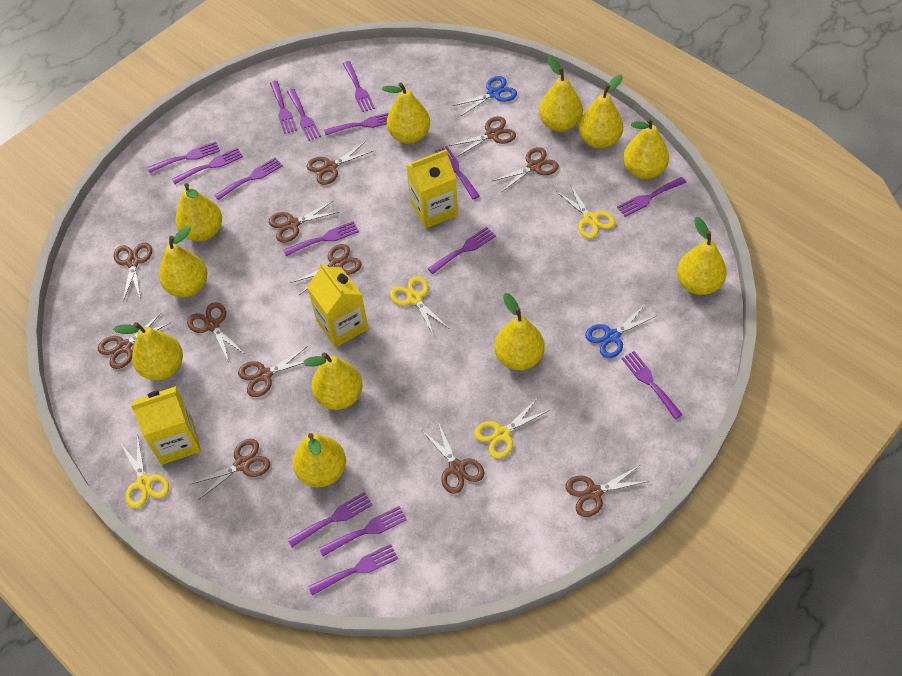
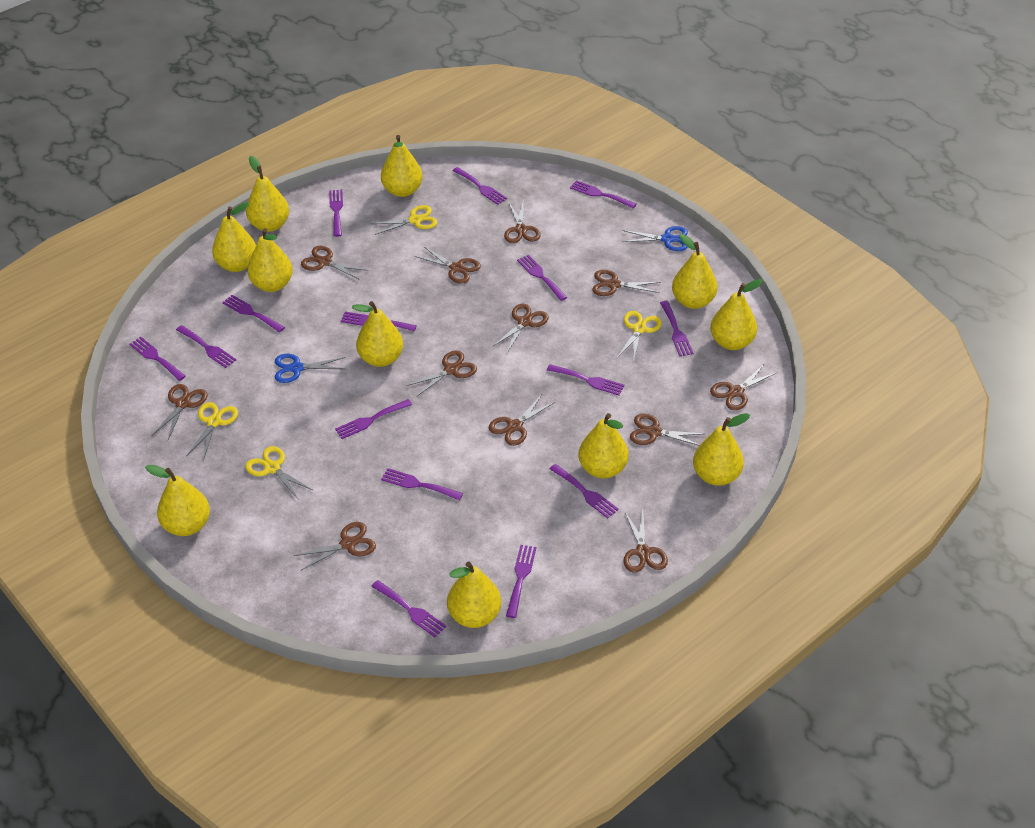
yellow carton: [131,386,201,465] [307,262,369,348] [406,149,458,229] = 3 -> none = 0

